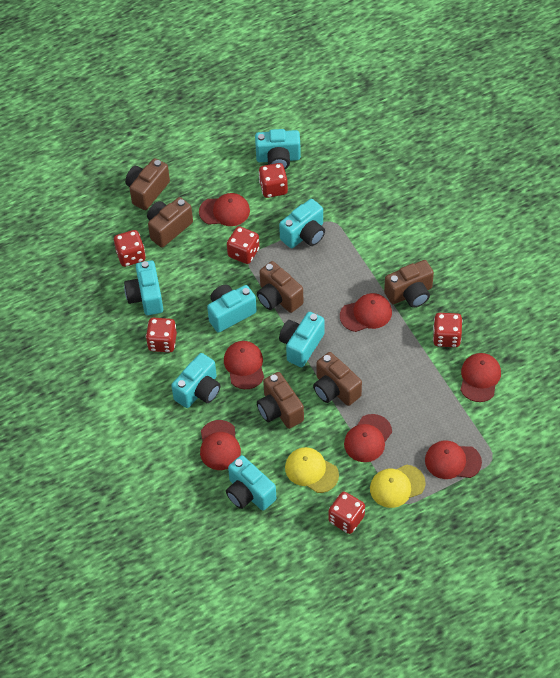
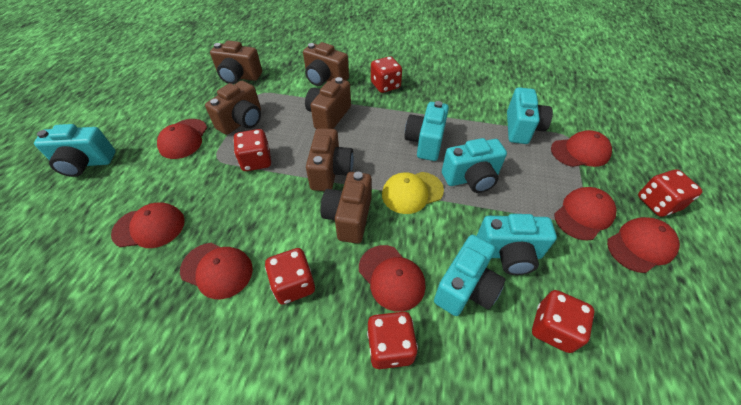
turquoise camera: [124,260,163,315] [171,353,221,408] [207,285,257,332] [226,455,276,511] [255,129,301,169] [279,199,325,248] [279,312,324,367] = 7 -> [34,124,116,177] [405,101,449,161] [434,235,505,316] [442,138,507,193] [477,214,557,275] [507,87,553,144] = 6
yellow cap: [285,447,339,493] [370,465,425,508] = 2 -> [382,172,444,214] = 1

